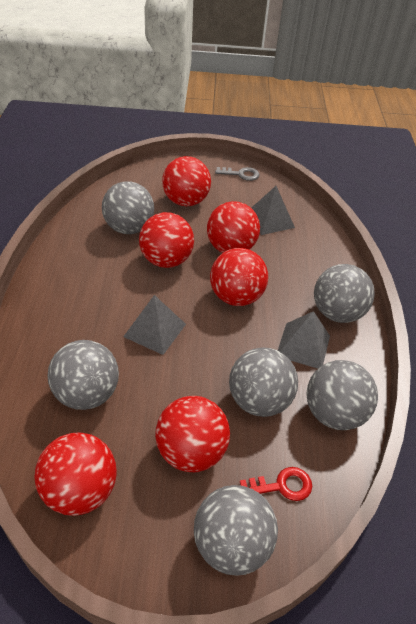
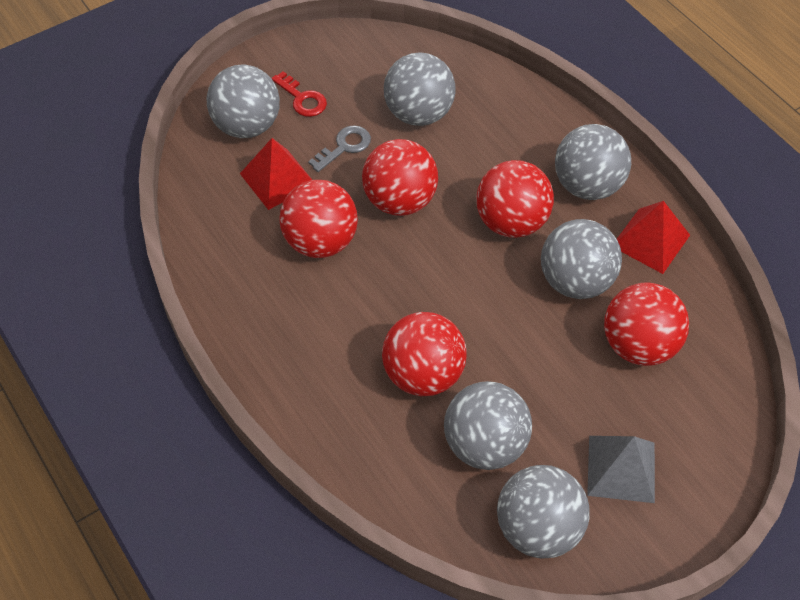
grey pyramid: [123,295,186,355] [251,186,295,235] [278,311,330,369] = 3 -> [587,436,655,503] = 1
red ball: [34,432,117,516] [139,212,194,268] [155,396,230,472] [162,156,211,206] [207,201,260,253] [210,248,268,306] = 6 -> [279,180,358,258] [362,139,438,216] [382,312,467,396] [476,160,554,238] [604,283,689,366] = 5
red pyramid: none = 0 -> [240,138,312,210] [617,201,690,274] = 2

